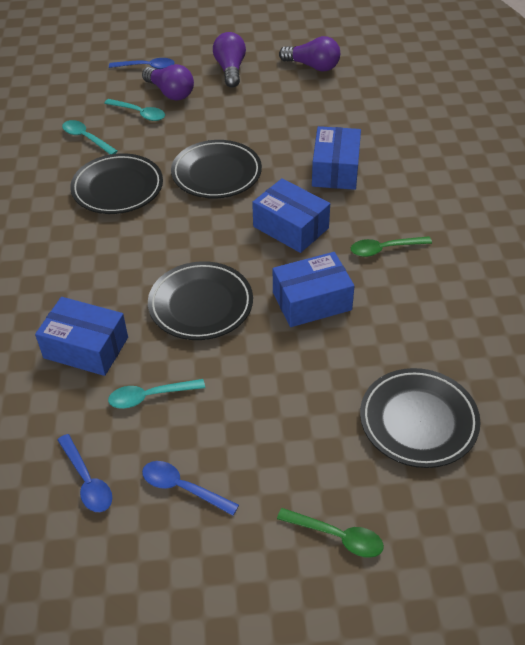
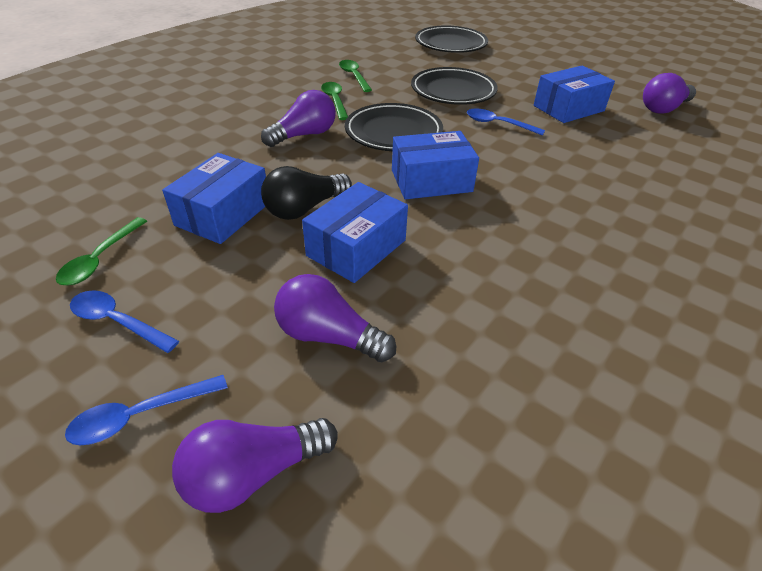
black light bulb: none = 0 -> [261,166,352,220] = 1
black plate: [70,153,163,214] [148,261,253,340] [171,140,262,199] [360,368,480,468] = 4 -> [345,103,443,151] [411,67,498,105] [415,25,488,53] = 3
green spoon: [277,508,384,558] [351,236,432,257] = 2 -> [56,217,147,285] [321,82,348,120] [339,60,372,92] = 3
purple light bulb: [142,64,194,101] [213,32,246,88] [279,36,340,71] = 3 -> [172,418,338,513] [261,90,336,147] [274,274,396,362] [643,73,696,114] = 4
turquoise spoon: [62,120,118,154] [104,99,165,121] [108,379,205,409] = 3 -> none = 0

